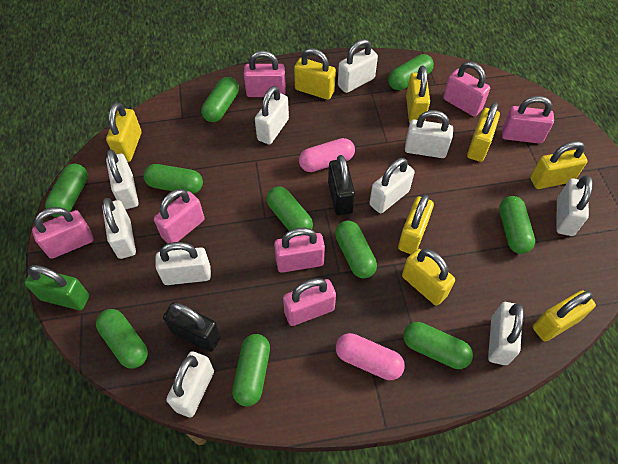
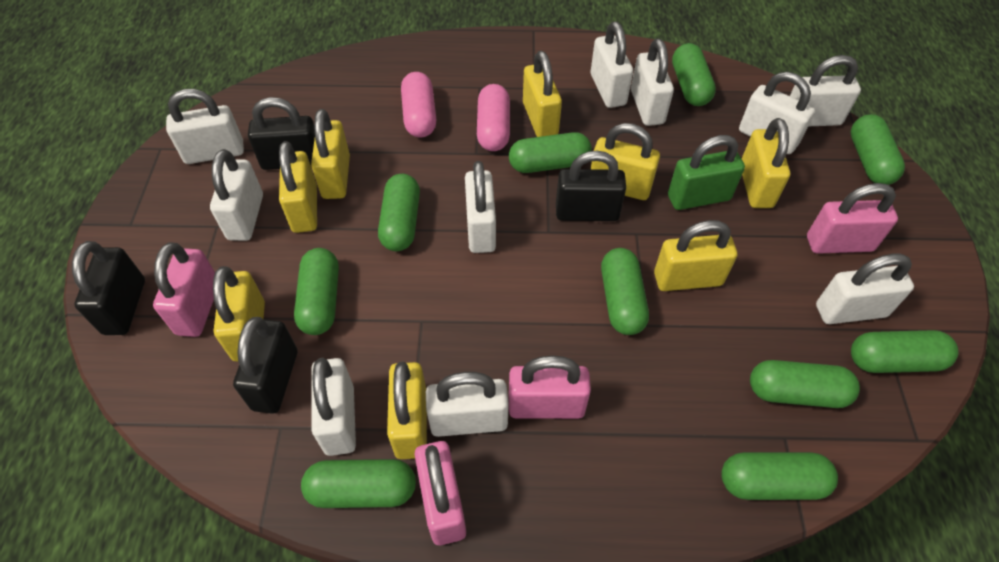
black padlock: [163,302,221,352] [328,155,355,216] = 2 -> [72,241,145,335] [233,317,297,414] [248,97,315,170] [556,151,626,221] = 4
pink padlock: [32,207,94,259] [154,189,205,243] [244,51,286,97] [274,228,325,273] [283,278,336,326] [443,62,490,117] [502,96,554,144] = 7 -> [153,242,215,337] [414,441,466,545] [509,355,591,419] [807,183,898,254] = 4

